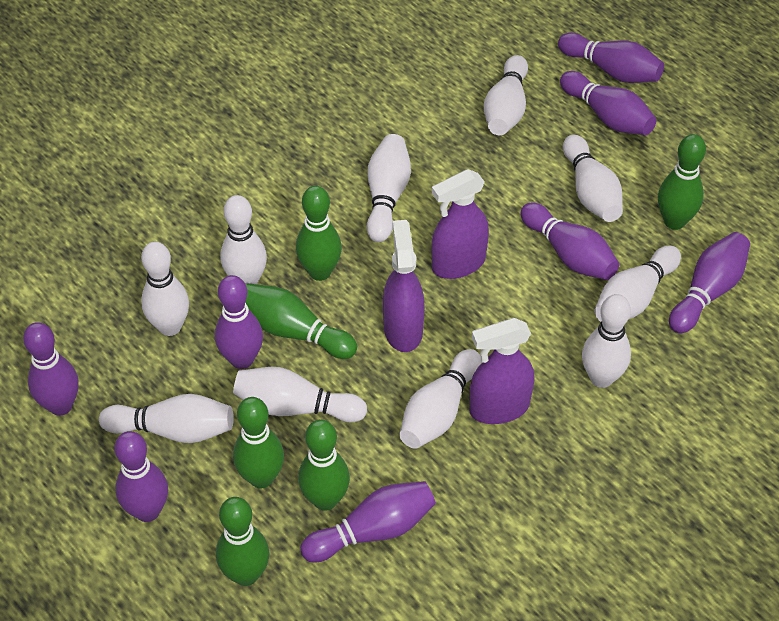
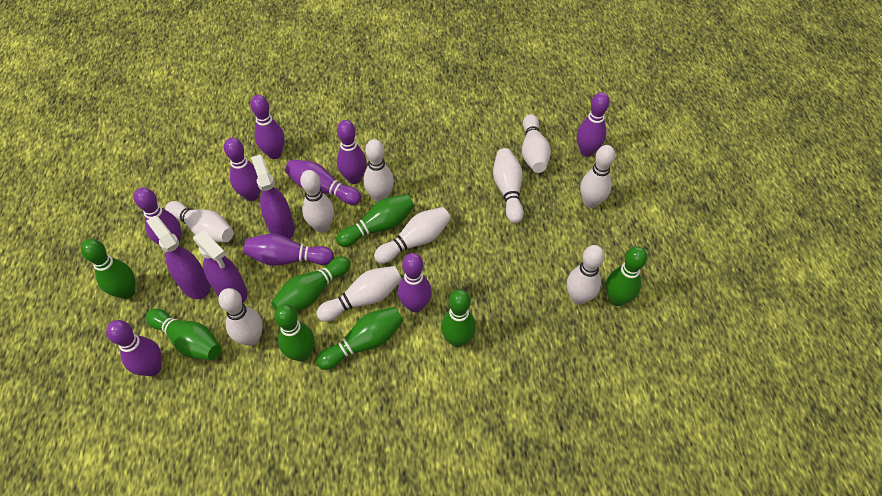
green bowling pin: [216,497,269,586] [233,397,284,488] [246,283,357,359] [296,186,342,281] [298,420,350,511] [658,134,706,230] = 6 -> [81,239,135,299] [146,309,221,360] [271,256,351,311] [274,304,315,361] [316,307,404,370] [336,194,414,247] [441,289,476,347] [606,246,647,306] = 8
purple bowling pin: [23,322,79,416] [114,431,168,522] [215,275,263,369] [300,481,436,562] [520,202,619,280] [558,33,664,83] [560,71,656,135] [669,232,750,333] = 8 -> [106,320,162,376] [134,187,181,245] [224,138,261,201] [244,234,334,266] [250,95,285,159] [285,160,361,205] [337,120,367,184] [398,253,432,313] [577,92,610,157] = 9

